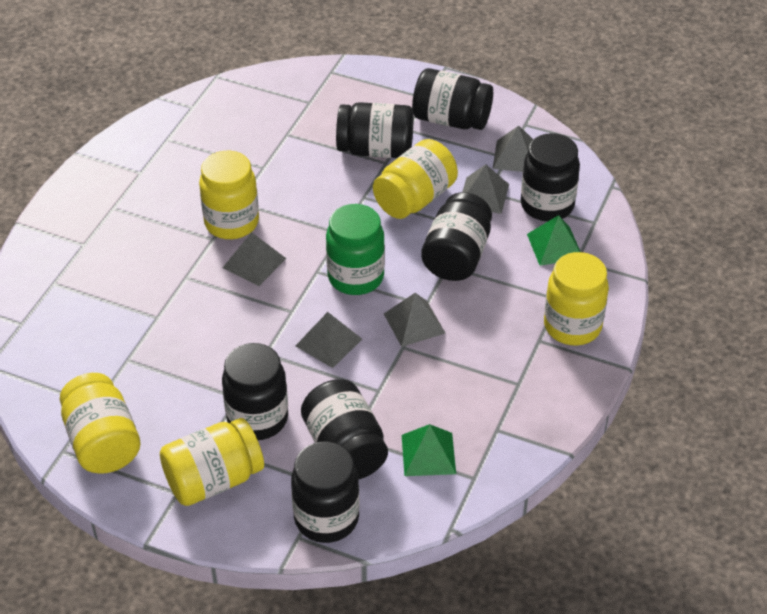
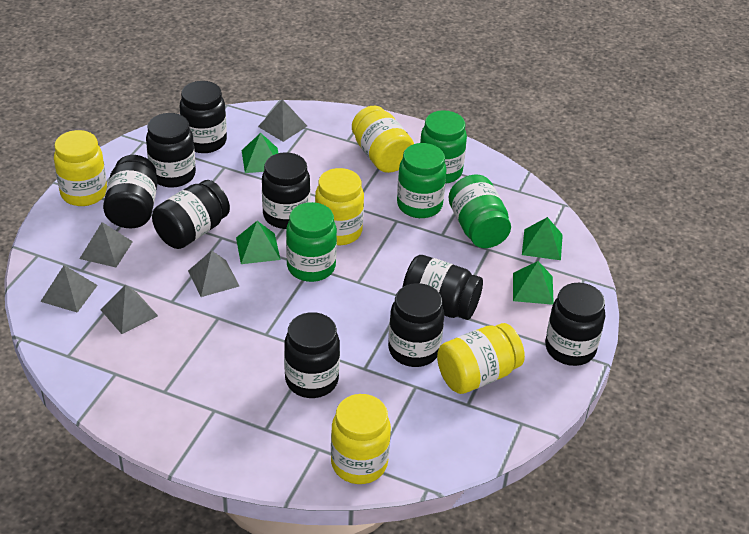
black jar: [222,343,288,440] [291,441,360,543] [301,379,388,480] [336,102,414,158] [412,68,493,130] [421,192,492,281] [521,133,580,221] = 7 -> [103,155,157,228] [146,113,196,188] [152,180,230,249] [180,81,227,153] [262,152,310,229] [284,312,340,398] [388,283,444,367] [403,255,483,320] [545,283,605,366] = 9
green jar: [326,204,385,295] = 1 -> [286,202,337,282] [397,143,447,218] [420,110,467,184] [449,175,511,248] = 4
green pyramid: [402,424,456,476] [527,215,580,266] = 2 -> [236,221,280,264] [242,133,278,173] [513,261,554,305] [522,217,563,260] = 4

